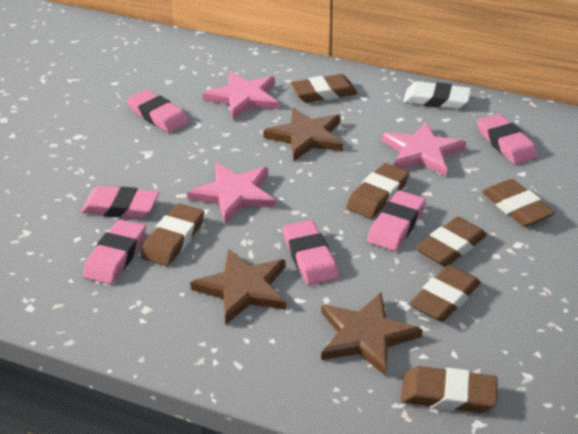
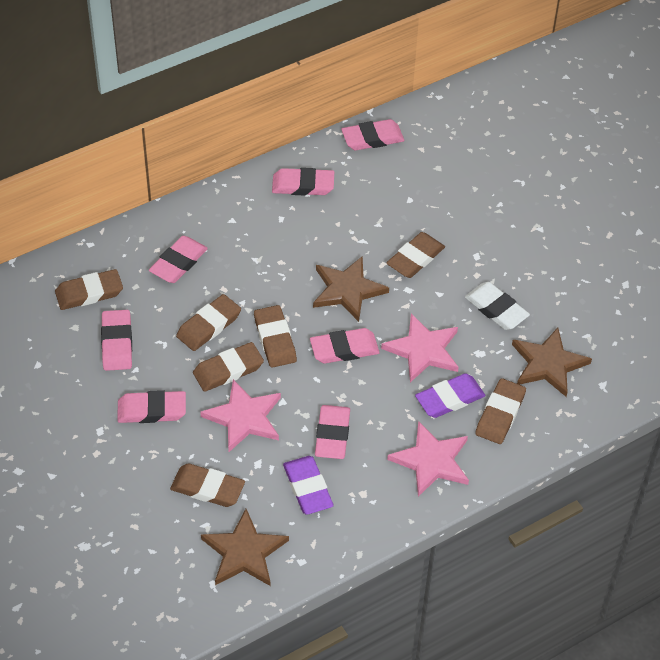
pink eraser: [81,186,159,219] [83,219,146,285] [127,90,189,133] [283,220,338,285] [367,190,426,251] [477,114,538,164] = 6 -> [101,310,132,371] [117,390,186,423] [149,236,208,283] [272,168,334,196] [310,328,380,363] [315,405,350,459] [341,119,404,150] = 7
purple eraser: none = 0 -> [283,456,334,515] [415,373,485,418] = 2

